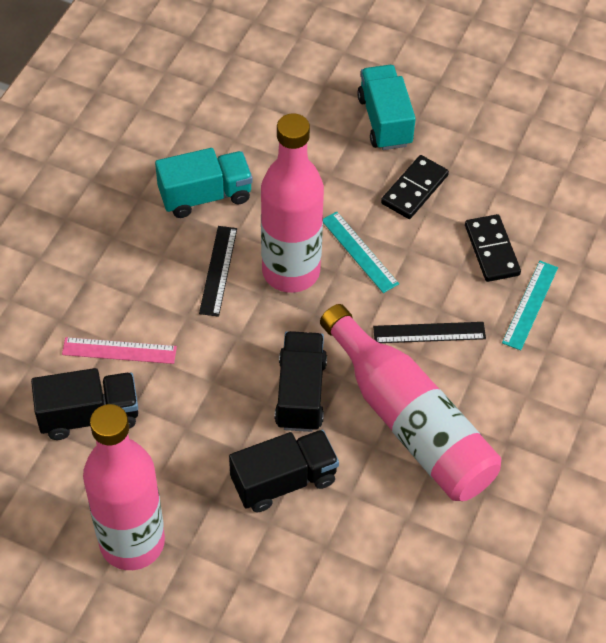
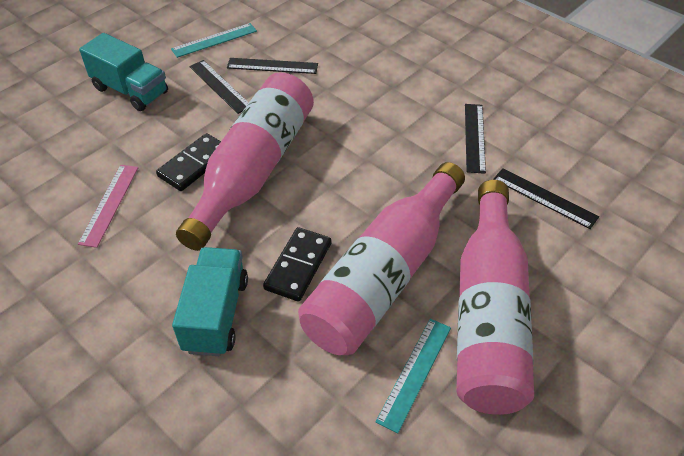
black ruler: [199,226,237,317] [373,322,486,343] = 2 -> [189,60,249,114] [227,58,318,74] [465,104,486,174] [493,168,599,229] = 4
black truck: [31,368,138,440] [229,430,339,512] [274,331,327,432] = 3 -> none = 0

